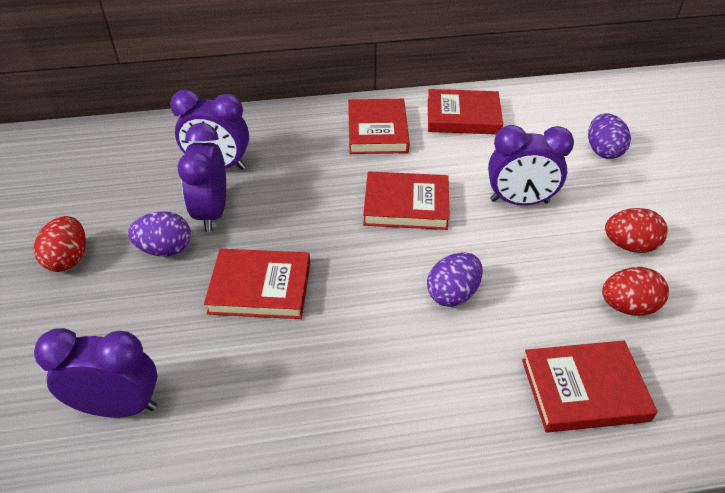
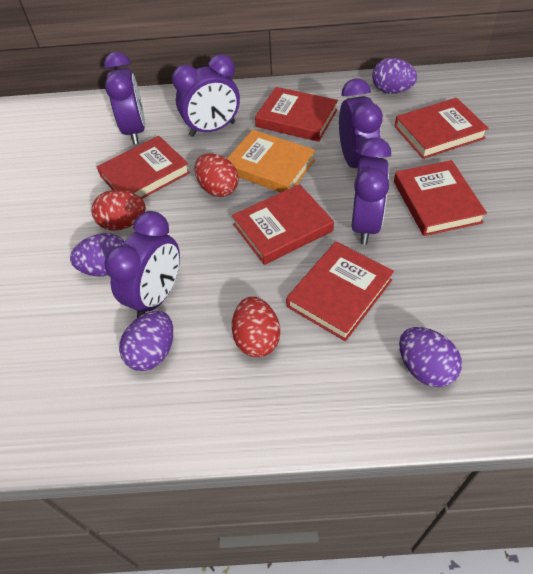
orange book: none = 0 -> [227,130,315,193] = 1
purple clock: [34,328,157,417] [170,90,249,170] [177,123,226,232] [488,125,574,205] = 4 -> [104,52,145,144] [104,211,180,318] [172,54,240,137] [339,78,383,168] [351,137,391,245] = 5
purple egg: [128,211,191,256] [427,252,483,307] [588,113,631,159] = 3 -> [70,233,125,276] [119,311,173,371] [372,58,417,94] [399,327,462,387] = 4
red book: [204,249,310,319] [348,99,410,154] [363,171,450,230] [428,89,503,134] [522,341,658,433] = 5 -> [97,136,190,199] [232,184,334,265] [255,87,338,142] [286,242,394,341] [394,160,487,236] [395,98,489,159] = 6

